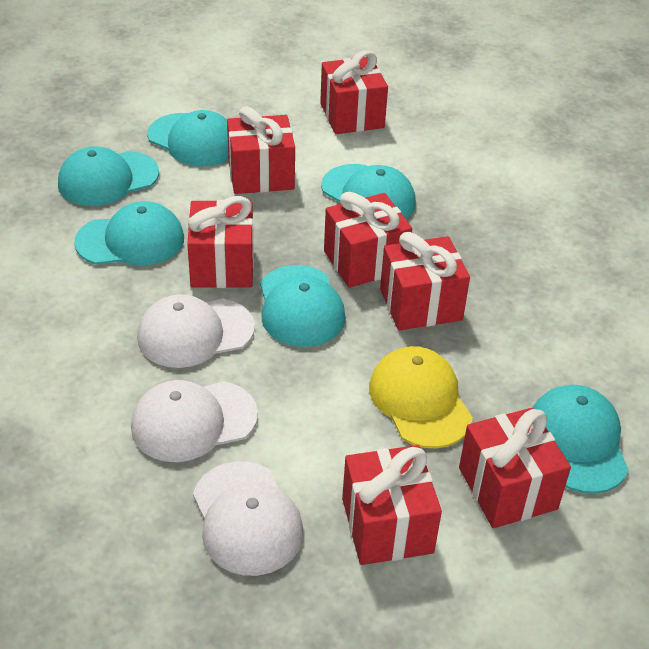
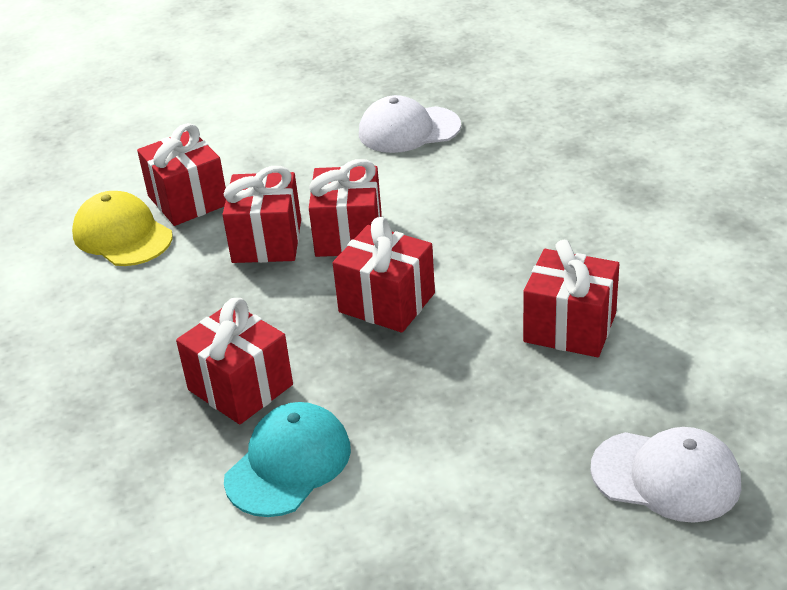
red gift: [187,196,254,288] [227,106,295,194] [320,51,388,134] [324,192,412,288] [342,445,442,565] [380,232,470,331] [459,408,571,528] = 7 -> [137,123,226,226] [176,298,293,424] [222,166,301,263] [309,159,382,257] [333,217,435,333] [523,240,619,357] = 6
turquoise cap: [58,147,159,206] [74,201,184,266] [147,110,228,166] [260,265,346,347] [321,164,416,219] [533,385,629,494] = 6 -> [224,402,351,517] = 1
white cap: [131,380,258,462] [137,294,255,368] [193,461,303,576] = 3 -> [359,95,461,153] [590,427,741,523] = 2

